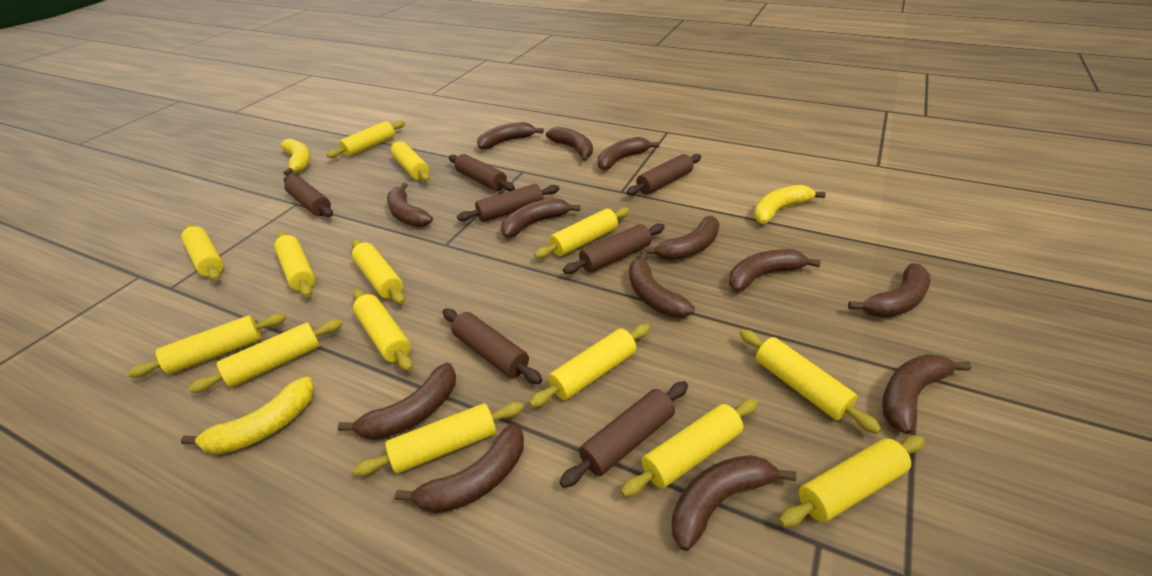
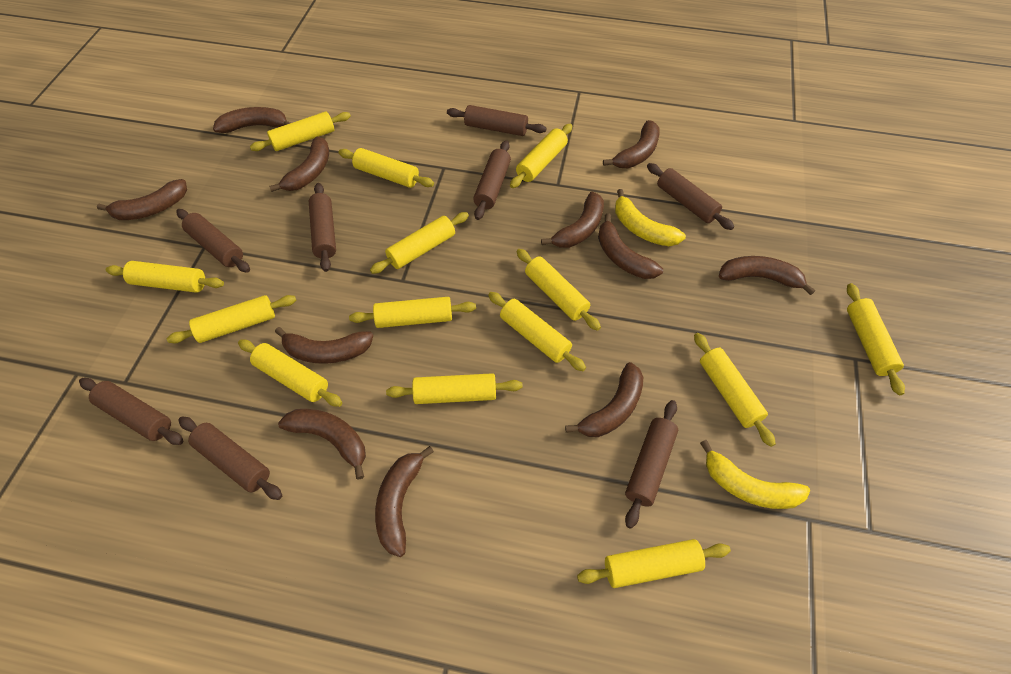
brown banana: [338,363,456,440] [387,183,433,227] [395,423,524,514] [477,122,544,150] [501,198,580,238] [546,126,593,162] [598,137,659,170] [629,251,695,318] [644,216,719,260] [672,455,797,551] [729,249,821,292] [848,263,931,318] [882,354,971,434] = 13 -> [97,179,187,220] [213,107,290,133] [269,137,329,192] [275,327,373,364] [278,409,366,480] [375,446,434,557] [541,192,604,248] [565,362,643,437] [598,213,663,279] [603,120,660,168] [719,256,815,295] = 11
brown rolling pin: [284,176,333,217] [443,308,542,384] [449,154,515,191] [457,184,560,222] [559,381,688,488] [563,224,665,274] [626,154,701,195] = 7 -> [79,378,183,445] [176,209,250,273] [178,416,282,500] [309,183,336,272] [447,105,547,136] [473,140,511,220] [625,400,678,529] [647,163,734,230] = 8
yellow banana: [181,376,314,455] [280,139,311,176] [754,185,826,224] = 3 -> [615,189,686,246] [700,440,810,509] = 2

